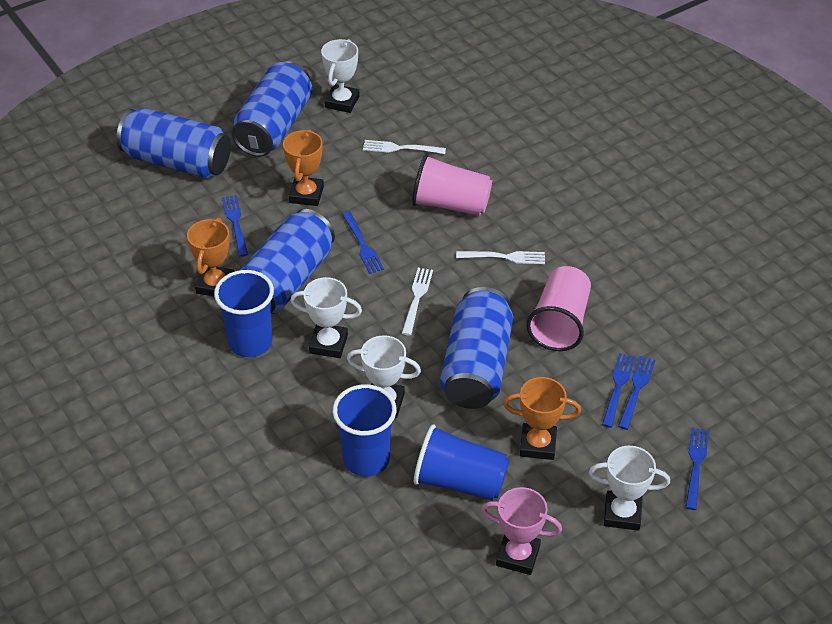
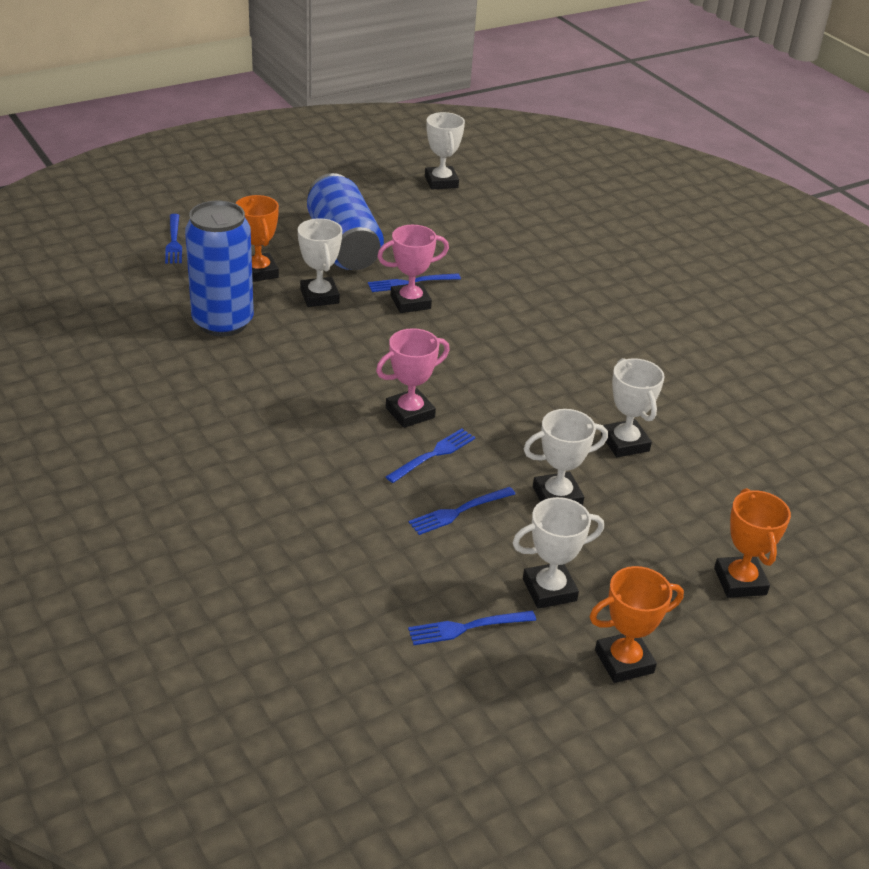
blue can: [117,108,231,178] [231,61,313,157] [240,209,335,314] [440,287,513,409] = 4 -> [185,201,254,337] [307,173,384,270] = 2
blue cup: [214,270,274,357] [333,384,396,476] [414,424,509,501] = 3 -> none = 0
pink cup: [412,154,492,216] [526,266,591,351] = 2 -> none = 0
pink trophy: [481,487,562,575] = 1 -> [376,328,450,428] [377,225,449,313] = 2
white fork: [363,140,446,154] [402,268,433,335] [456,251,545,264] = 3 -> none = 0
white trophy: [291,277,362,358] [321,39,360,113] [347,335,421,418] [589,446,670,531] = 4 -> [298,218,342,307] [425,112,465,190] [513,497,604,609] [524,409,608,505] [601,358,665,457] = 5

